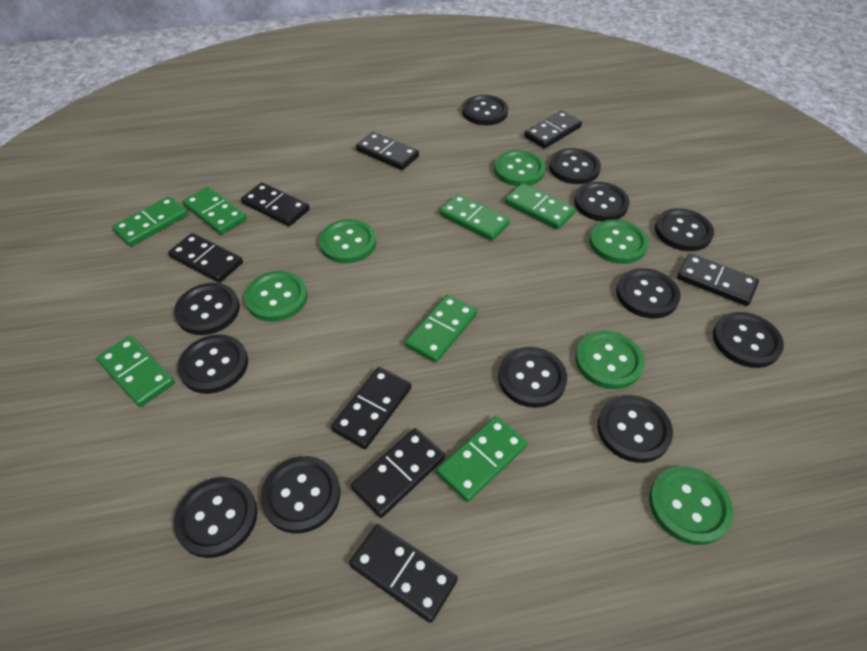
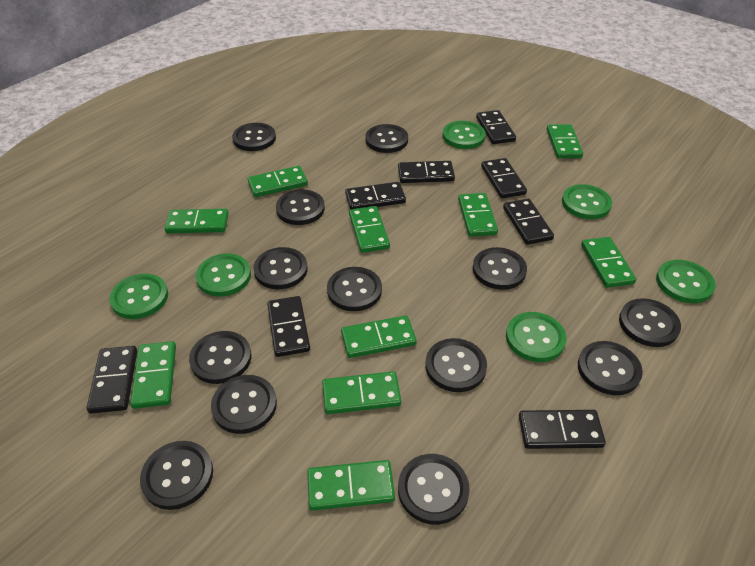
black button: [173,477,257,558] [174,283,240,335] [177,334,248,394] [261,456,340,534] [462,95,508,125] [498,347,567,408] [549,148,601,184] [574,182,629,221] [597,395,673,463] [616,268,681,319] [655,208,714,251] [713,312,784,368] = 12 -> [140,441,213,510] [189,331,252,384] [211,375,277,434] [232,123,276,151] [253,247,308,289] [276,189,325,225] [327,267,382,311] [365,124,408,153] [398,454,470,525] [425,338,487,392] [473,247,527,290] [578,341,643,395] [619,298,681,347] = 13
green domino: [96,336,175,407] [112,196,188,246] [183,187,247,235] [405,294,477,363] [437,416,528,502] [440,194,510,241] [505,183,575,230] = 7 -> [130,341,176,409] [164,209,229,233] [248,166,308,197] [307,460,395,511] [322,371,401,414] [341,315,417,358] [349,206,390,253] [458,193,498,237] [547,124,583,158] [581,237,636,288] = 10

